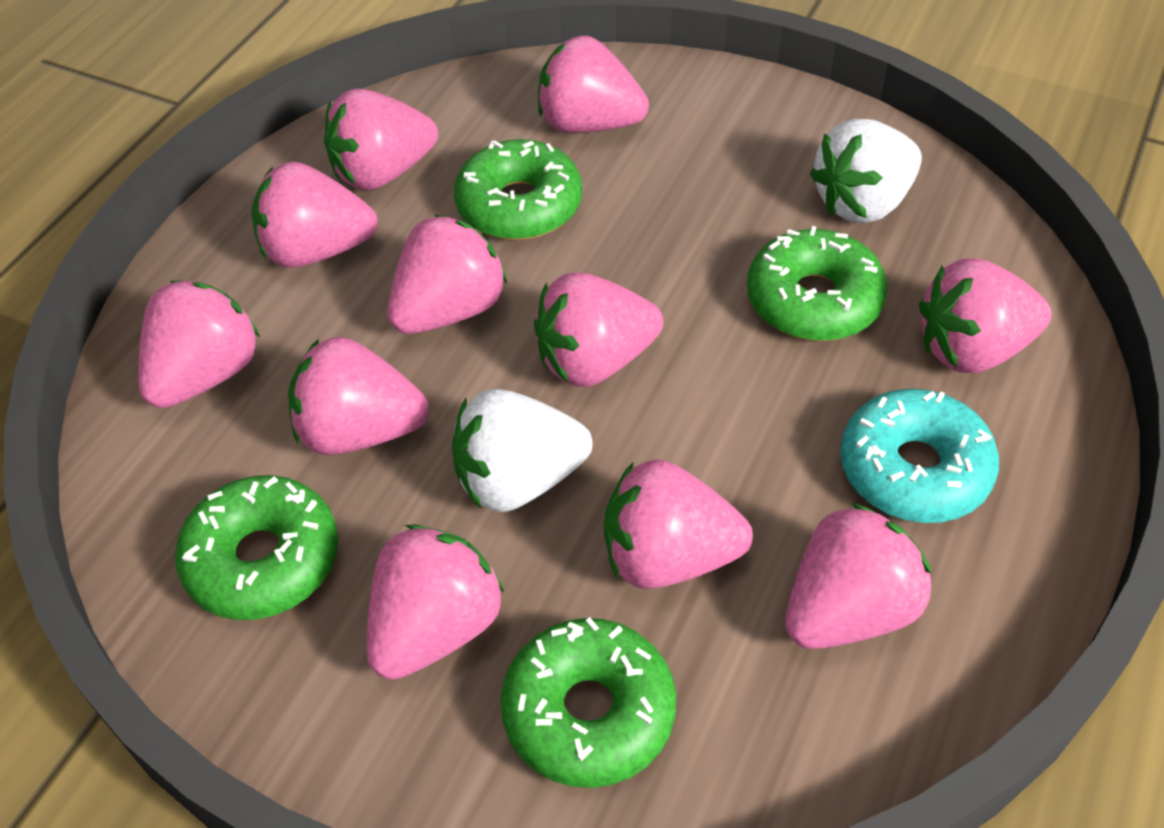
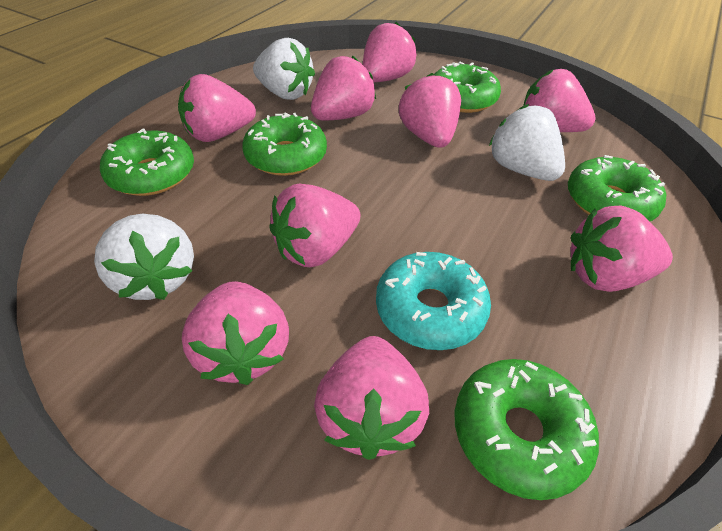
green donut: [175,475,338,620] [454,139,582,240] [500,617,676,788] [747,226,888,341] = 4 -> [100,129,194,196] [242,112,327,176] [434,62,501,113] [454,359,599,500] [568,155,666,221] = 5
pink strawberry: [138,280,260,408] [251,162,378,268] [288,337,429,455] [324,88,438,191] [367,524,504,680] [387,215,507,334] [534,272,663,387] [538,36,649,133] [604,459,753,589] [785,503,931,649] [919,258,1052,373] = 11 -> [178,74,256,142] [182,281,289,385] [269,184,361,267] [311,55,376,120] [314,336,429,460] [363,22,416,82] [399,73,461,148] [523,69,596,132] [571,205,673,292] = 9
white strawberry: [452,389,593,512] [810,118,922,223] = 2 -> [94,214,194,300] [253,38,315,100] [489,104,565,181] = 3

